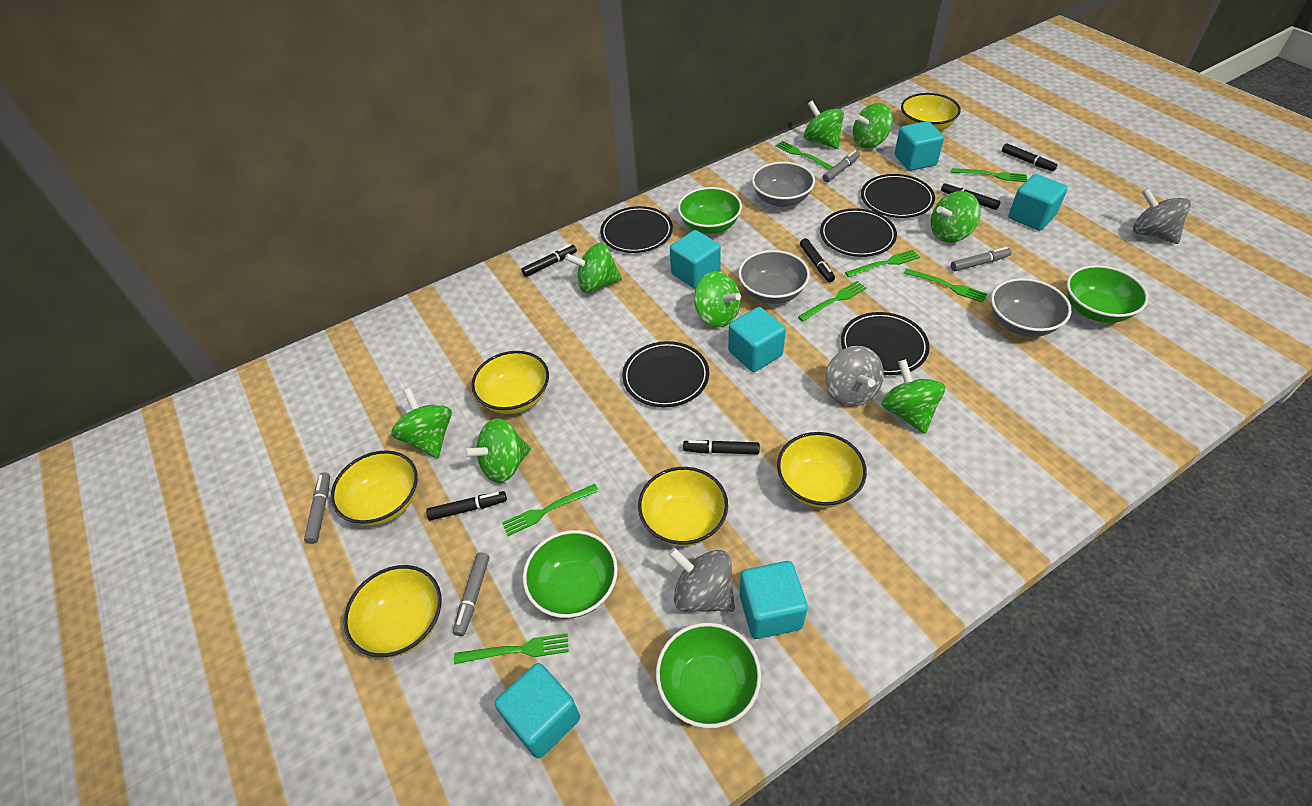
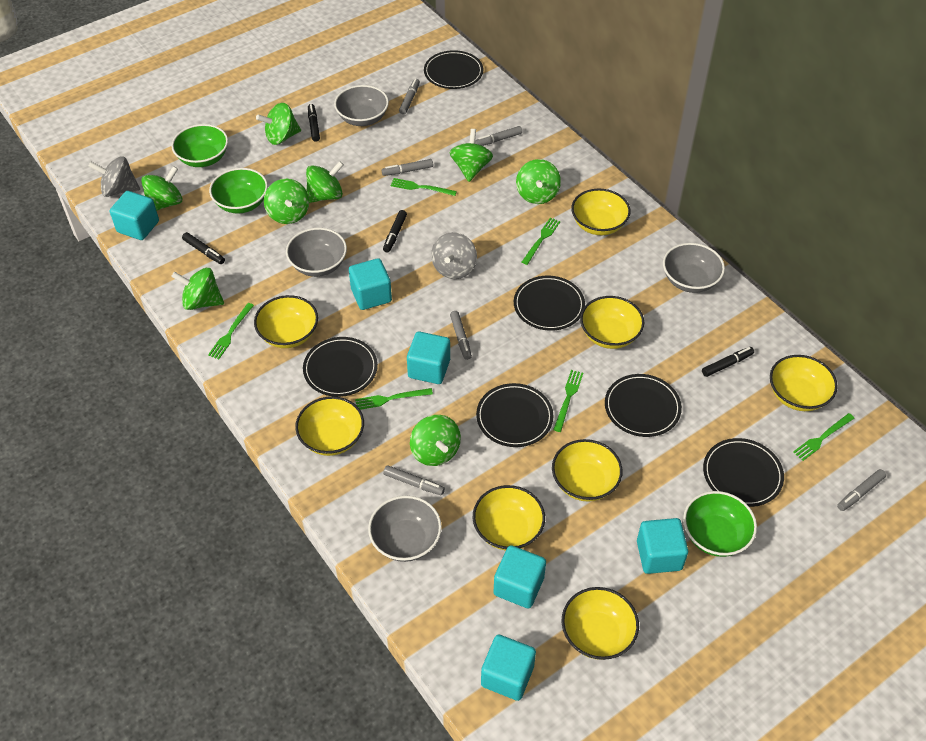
black marker: [426,491,507,520] [521,244,577,277] [683,440,760,454] [800,238,835,282] [941,182,1000,210] [1002,143,1057,171] = 6 -> [182,232,225,264] [308,104,320,142] [383,210,407,253] [702,347,754,377] = 4
black plate: [600,206,673,253] [622,341,709,408] [820,208,897,257] [841,312,930,375] [861,174,935,218] = 5 -> [303,337,378,397] [424,50,483,89] [476,383,554,447] [514,276,585,331] [605,374,682,437] [703,438,784,507] = 6
green bowl: [523,530,618,618] [656,623,761,728] [678,187,742,234] [1067,265,1148,323] = 4 -> [171,124,228,167] [209,168,268,214] [683,491,757,557] = 3
green fork: [454,633,569,664] [502,484,599,536] [775,141,833,170] [798,281,867,321] [845,250,920,277] [904,268,987,303] [952,168,1027,182] = 7 -> [208,303,254,359] [355,388,433,410] [391,178,457,196] [522,218,560,265] [553,370,583,432] [793,413,855,461] = 6
grey bowl: [738,250,810,304] [752,162,815,207] [991,278,1071,337] = 3 -> [286,228,347,277] [334,85,389,126] [368,496,442,562] [663,243,725,293] = 4
grey marker: [304,472,330,544] [453,552,489,636] [822,150,860,182] [951,247,1012,271] = 4 -> [382,159,433,176] [383,465,445,495] [399,79,420,114] [450,311,472,360] [475,126,522,146] [837,469,886,511] = 6
grey spinning top: [668,548,735,612] [826,346,884,407] [1133,188,1191,244] = 3 -> [88,156,140,197] [431,232,477,279] = 2
yellow bowl: [331,450,418,526] [344,565,441,657] [471,351,549,414] [638,467,728,546] [777,432,867,508] [901,93,961,131] = 6 -> [254,295,318,348] [295,396,364,456] [473,485,545,550] [552,439,623,502] [562,587,639,660] [571,189,631,235] [580,296,644,349] [770,355,838,411] = 8

